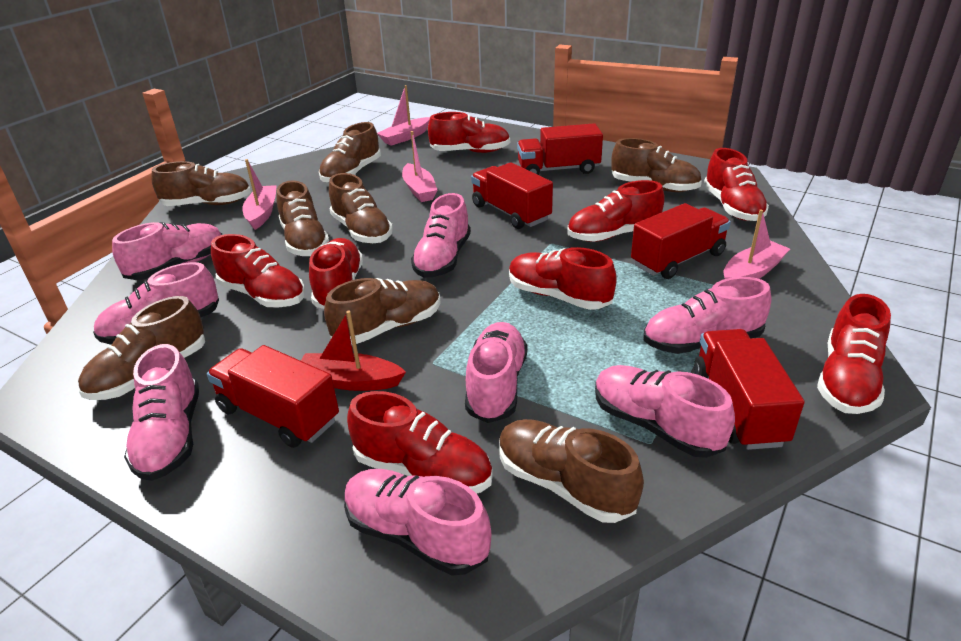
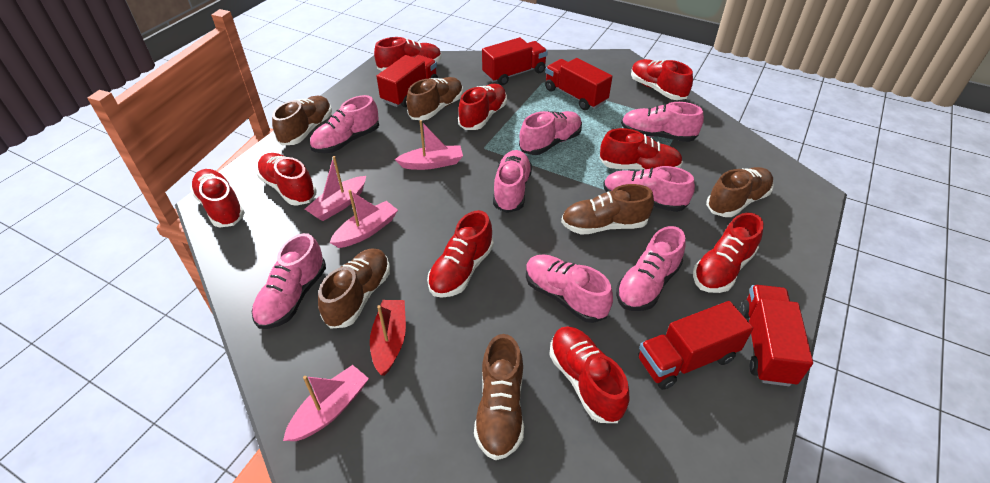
brown shoe: [78,296,205,400] [152,161,251,206] [276,180,329,256] [319,122,381,182] [324,278,441,344] [329,173,393,243] [499,419,644,523] [611,138,702,192] = 8 -> [272,96,332,145] [318,248,390,329] [406,77,463,121] [474,334,524,460] [561,184,654,235] [706,167,774,217] = 6
red shoe: [211,234,305,308] [309,238,363,309] [347,391,493,494] [428,112,510,153] [509,247,617,310] [567,180,665,242] [704,148,769,221] [817,294,891,414] = 8 -> [190,169,245,227] [257,153,317,206] [374,37,442,71] [427,210,494,298] [458,84,507,130] [549,326,629,423] [599,128,683,170] [631,59,693,100] [693,213,764,293] = 9

